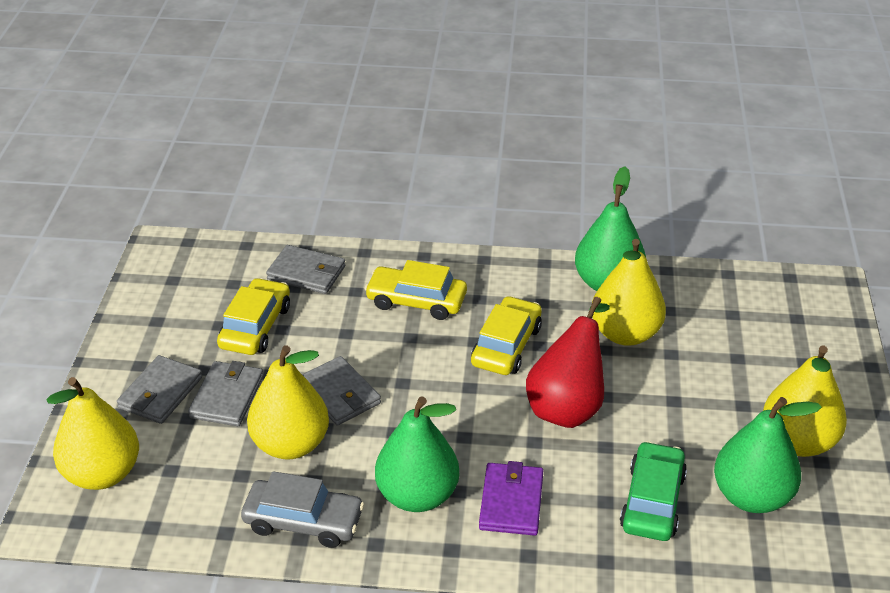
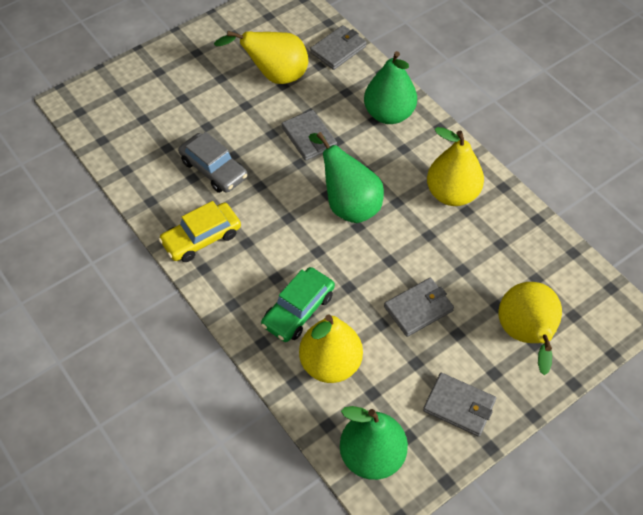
purple wallet: [479,461,544,536] = 1 -> none = 0
red pear: [526,297,610,428] = 1 -> none = 0
yellow car: [217,278,290,355] [365,260,467,320] [471,296,542,375] = 3 -> [159,201,241,262] = 1

